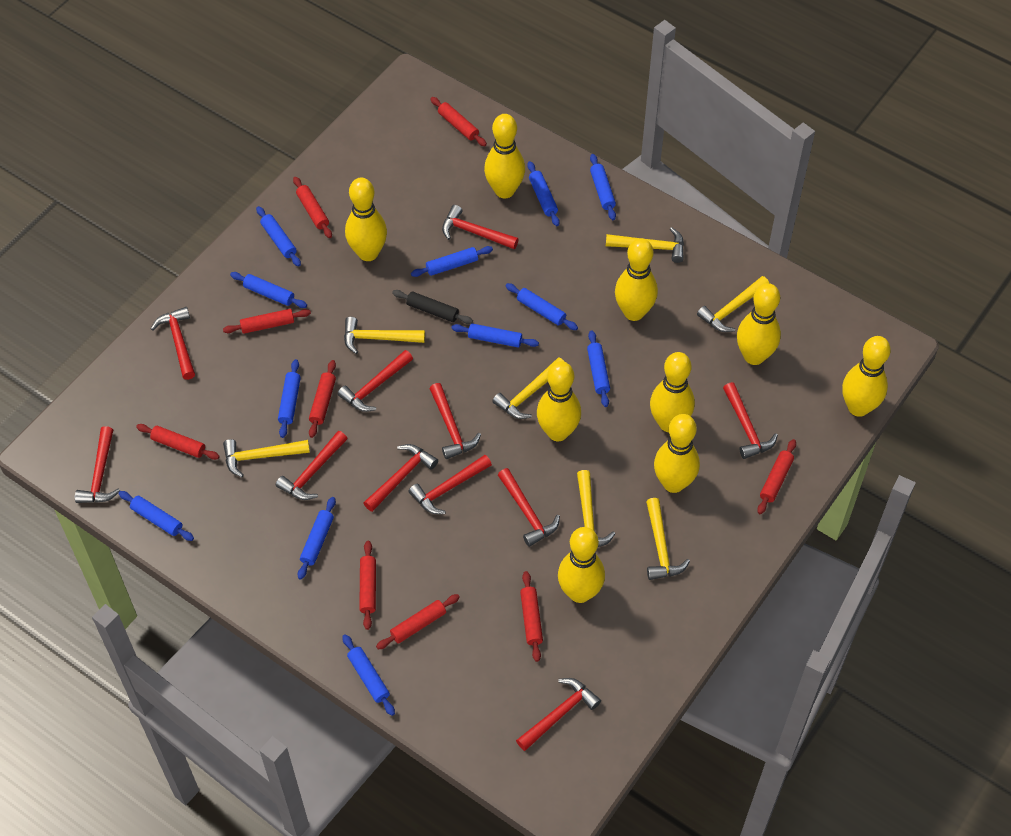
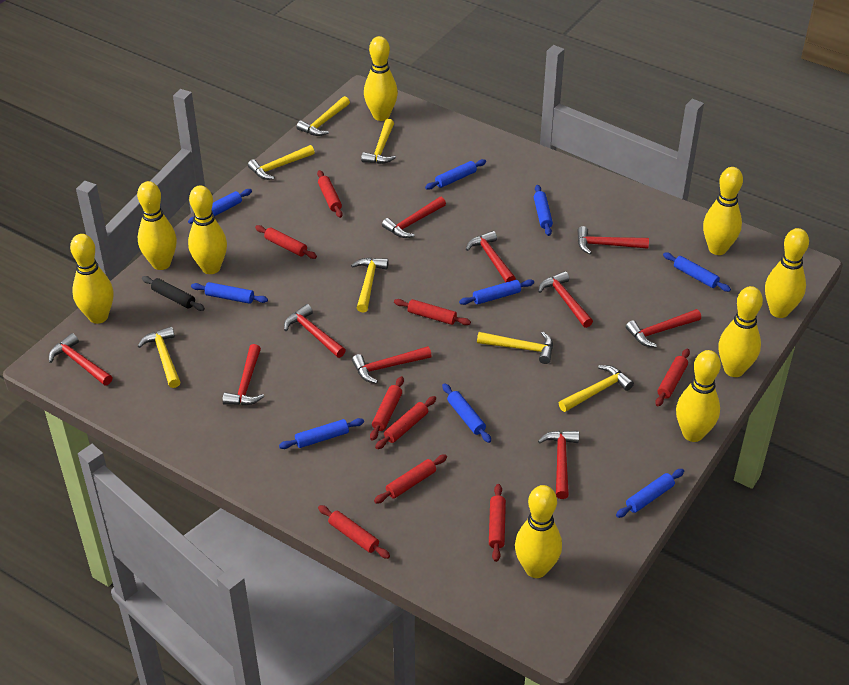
blue rolling pin: [119,491,194,541] [230,272,307,308] [256,206,301,267] [278,359,301,438] [298,497,336,580] [342,634,395,716] [411,246,493,277] [451,323,539,347] [505,283,578,330] [527,161,560,226] [587,330,610,407] [590,154,616,220] = 12 -> [188,189,252,224] [191,282,268,304] [279,418,364,449] [425,159,486,190] [442,383,491,443] [459,279,534,305] [534,185,553,236] [616,469,684,518] [663,252,731,292] = 9
red hammer: [75,426,120,503] [151,307,195,380] [276,431,348,500] [338,350,413,412] [364,444,438,512] [408,455,492,514] [429,383,481,459] [442,205,519,249] [498,468,560,547] [516,678,601,751] [723,382,778,459] = 11 -> [49,333,112,386] [222,344,264,405] [284,304,346,358] [352,346,432,384] [382,197,446,238] [466,231,516,282] [538,271,593,328] [538,431,579,499] [577,226,649,254] [626,309,701,347] = 10

